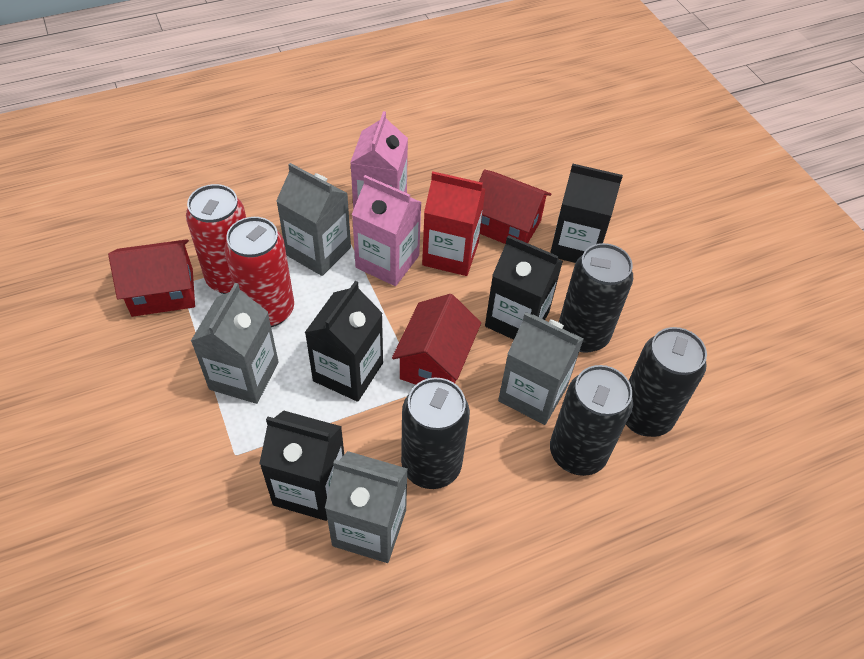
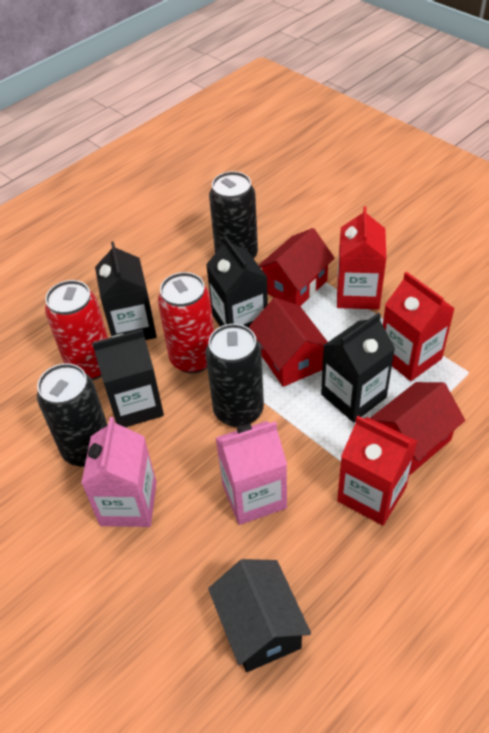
black can: [401,378,470,489] [550,365,633,476] [559,243,633,353] [626,327,707,437] = 4 -> [37,363,108,467] [205,324,264,427] [209,171,258,259] = 3
black house: none = 0 -> [208,559,311,672] = 1
grey carton: [191,283,279,404] [276,163,351,276] [325,451,408,563] [498,312,583,425] = 4 -> none = 0
red carton: [422,172,486,276] = 1 -> [337,206,387,309] [337,416,418,526] [383,272,455,381] = 3

